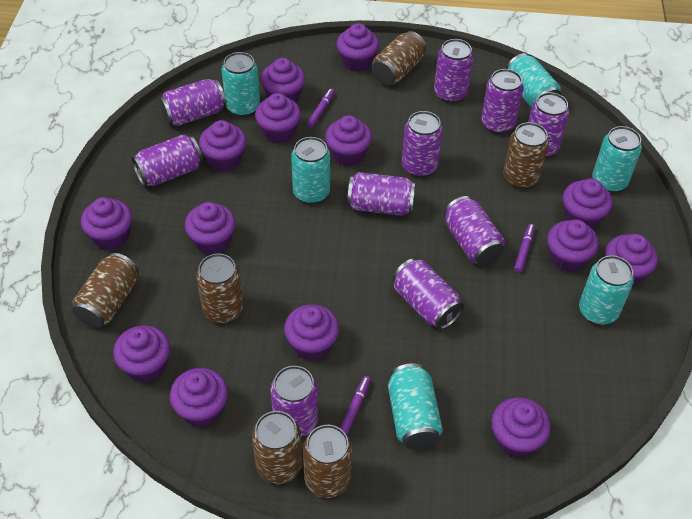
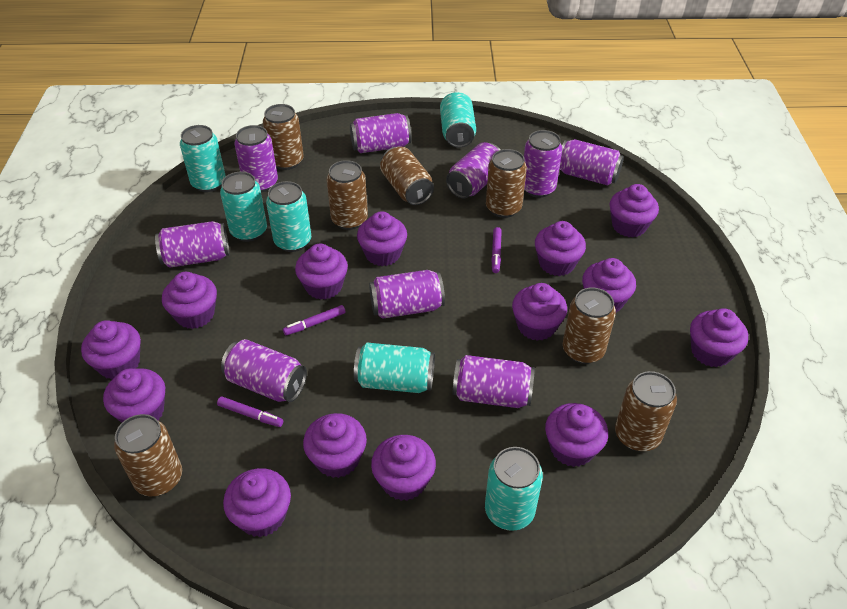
brown can: [72,253,139,328] [196,253,244,323] [252,411,302,484] [303,425,352,498] [372,31,426,85] [503,122,549,189] = 6 -> [114,414,182,496] [263,104,304,170] [326,160,368,230] [380,147,434,205] [486,149,527,218] [563,288,616,364] [615,371,677,451] = 7
purple can: [132,134,203,187] [159,79,226,127] [270,366,318,437] [347,172,415,216] [393,259,464,330] [402,111,443,177] [434,39,473,103] [444,196,505,266] [481,69,524,134] [528,92,569,158] = 10 -> [155,221,229,268] [221,339,307,402] [234,125,278,192] [350,113,412,153] [369,270,445,319] [446,142,501,198] [453,355,535,408] [524,130,562,198] [559,139,624,185] = 9

